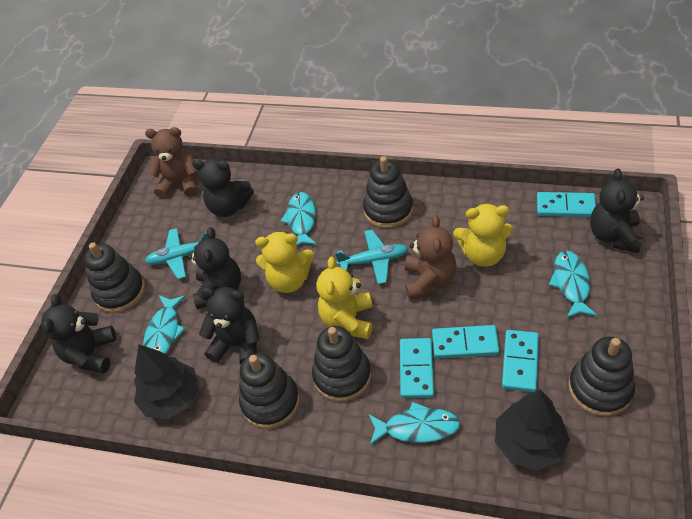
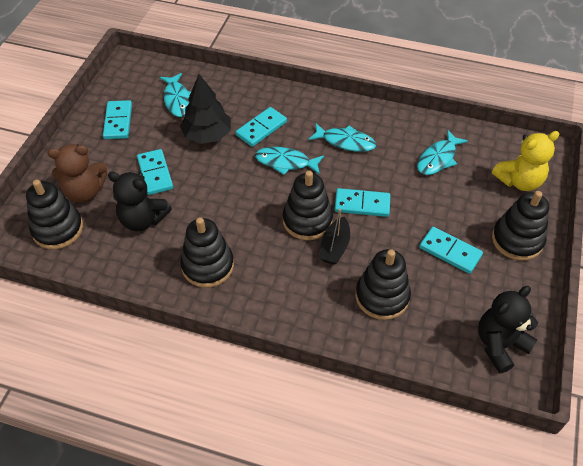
black boat: none = 0 -> [319,209,350,265] = 1
black teddy bear: [41,294,116,373] [188,227,241,309] [192,158,254,217] [199,287,260,364] [590,168,644,253] = 5 -> [108,172,172,231] [478,286,538,373] = 2
black tree: [134,344,199,419] [495,389,570,471] = 2 -> [180,74,231,144] = 1
brown teddy bear: [145,127,199,199] [405,215,457,300] = 2 -> [48,144,107,202] = 1
turquoise domino: [400,338,434,398] [432,325,500,358] [502,330,539,392] [537,192,596,217] = 4 -> [103,100,132,139] [137,149,173,195] [236,107,287,147] [335,188,390,217] [419,227,483,274] = 5
turquoise plane: [145,228,208,279] [335,230,408,284] = 2 -> none = 0
yellow teddy bear: [255,231,314,293] [317,257,373,339] [453,204,513,267] = 3 -> [492,131,559,191] = 1

